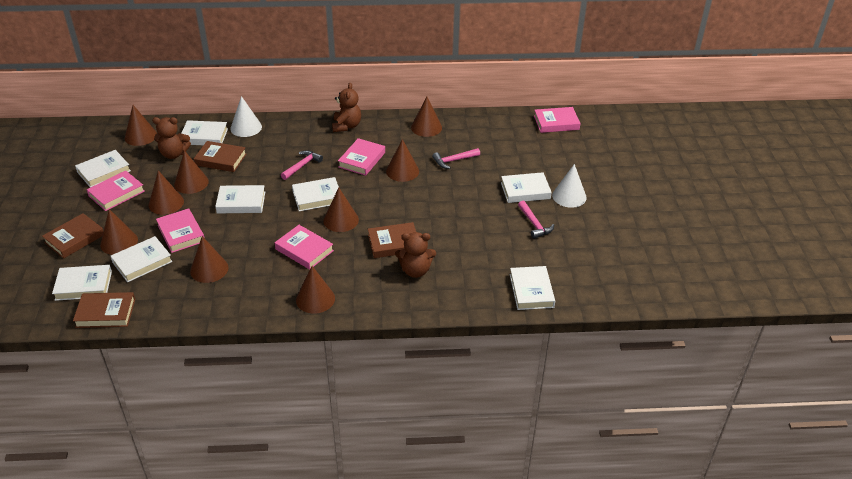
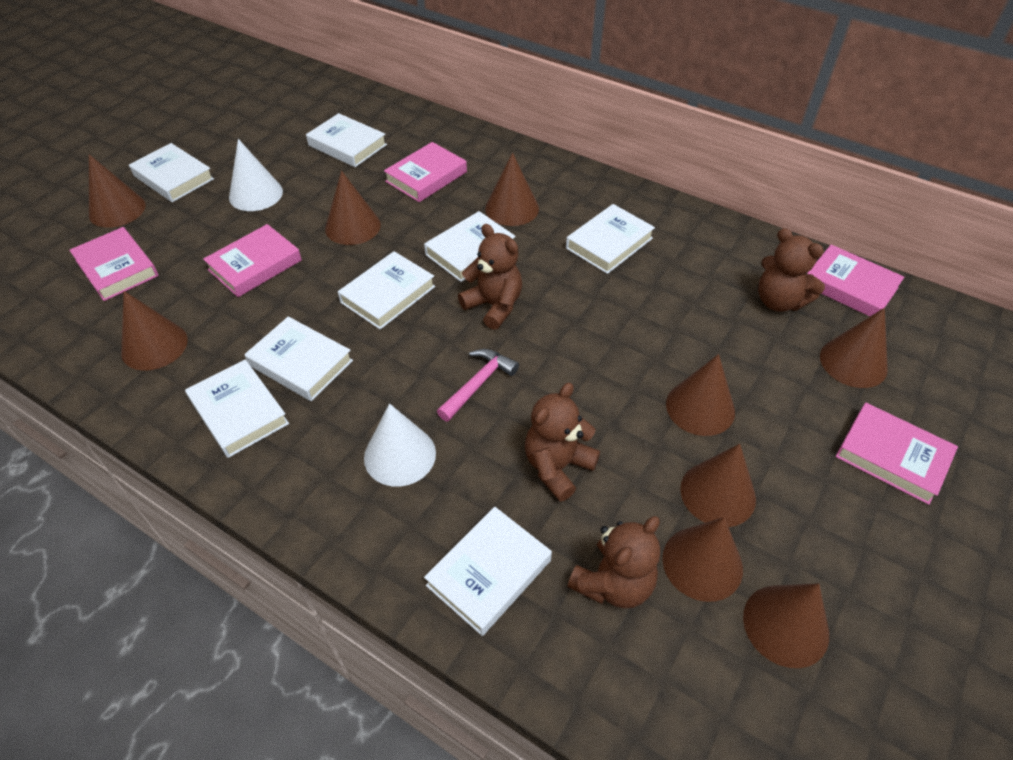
brown book: [42,213,103,259] [73,292,135,328] [194,141,246,172] [368,222,416,258] = 4 -> none = 0
brown teddy bear: [152,117,191,159] [332,83,361,132] [395,232,436,278] = 3 -> [458,224,522,330] [525,382,600,502] [567,516,660,608] [758,228,825,312] = 4
pink hammer: [281,150,323,180] [432,148,480,169] [518,201,554,239] = 3 -> [437,349,519,422] = 1

